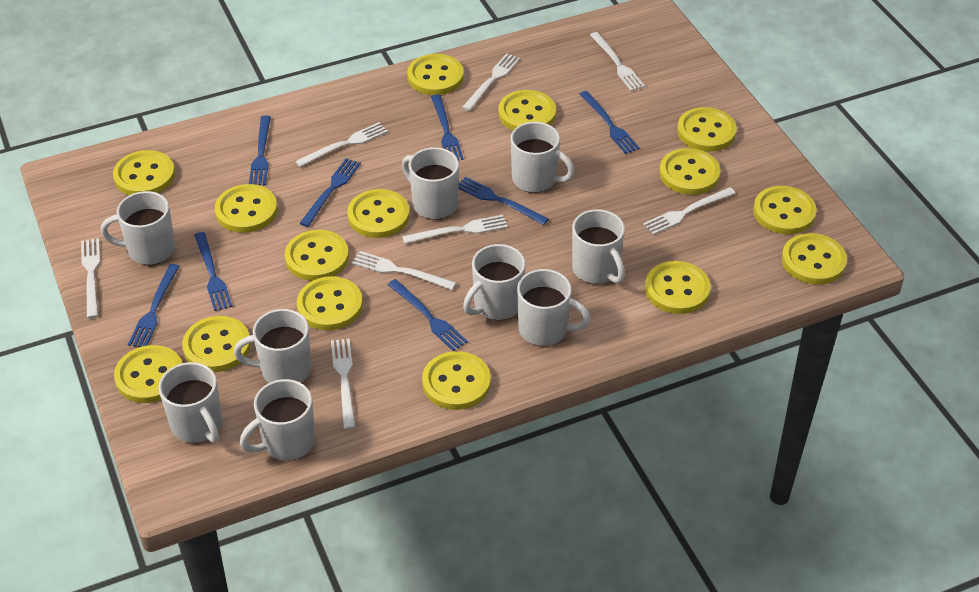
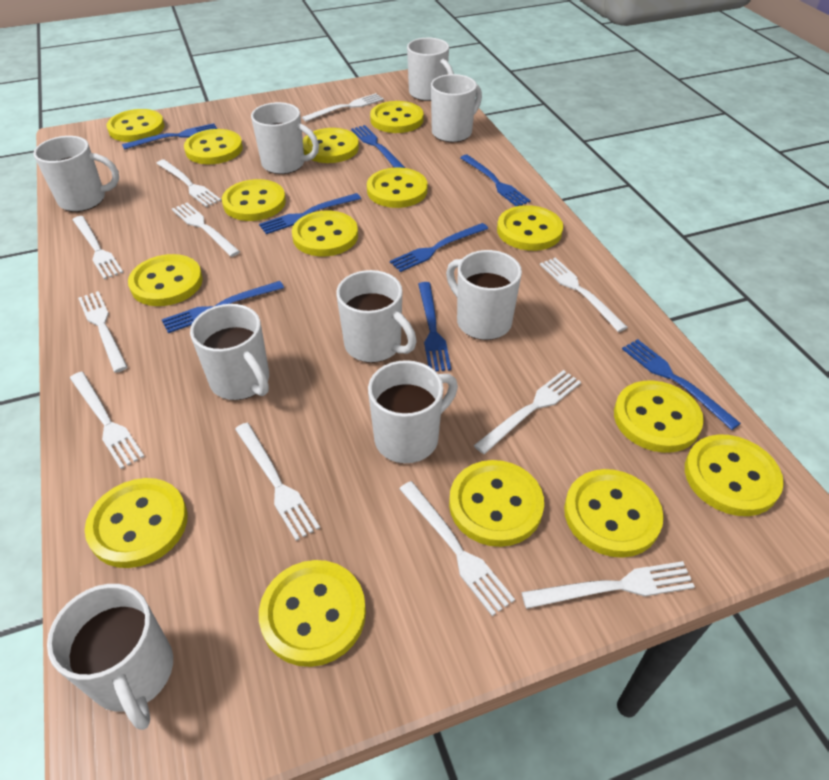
white fork: [81,238,100,318] [295,122,388,167] [331,339,356,429] [352,251,456,290] [402,215,508,244] [462,53,520,111] [590,32,645,91] [643,187,736,235] = 8 -> [70,372,145,469] [73,216,123,280] [78,291,128,373] [156,159,221,207] [172,202,240,257] [235,423,320,541] [302,93,384,121] [399,481,515,616] [474,370,581,454] [522,561,695,609] [540,257,628,332] = 11

